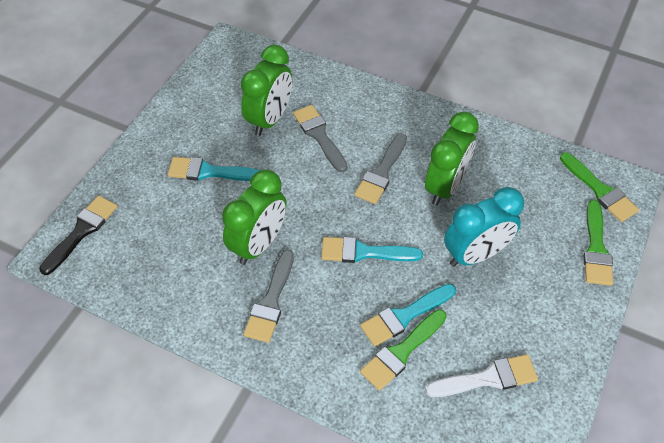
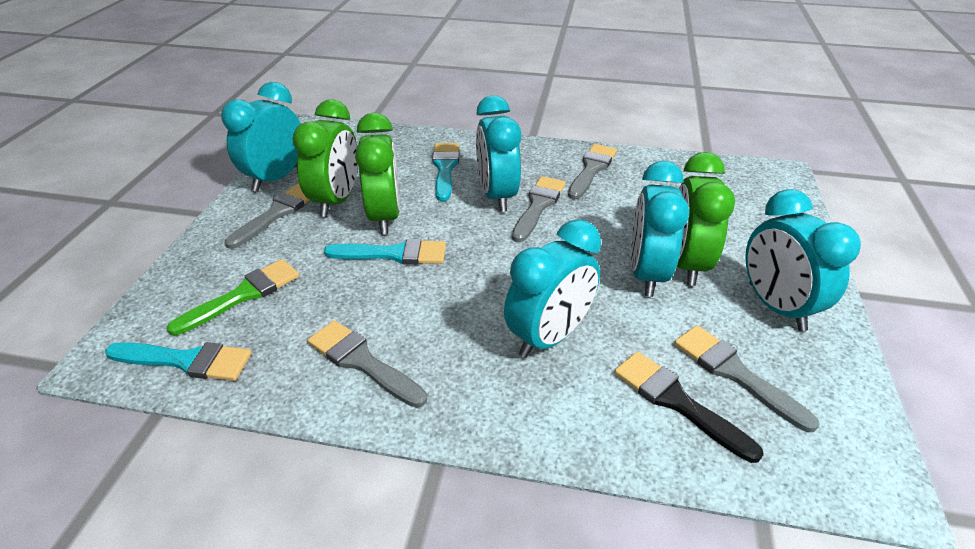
green brush: [360,309,447,391] [560,152,639,222] [583,200,613,286] = 3 -> [166,259,299,336] = 1
grey brush: [243,250,294,343] [293,105,347,173] [354,133,407,204] = 3 -> [225,183,310,249] [308,320,427,408] [512,176,566,242] [568,144,617,199] [674,325,820,432] = 5
turquoise clock: [444,187,524,267] = 1 -> [221,82,301,192] [476,95,521,212] [504,219,601,358] [631,161,689,297] [745,189,861,331] = 5
white brush: [425,354,538,397] = 1 -> none = 0

